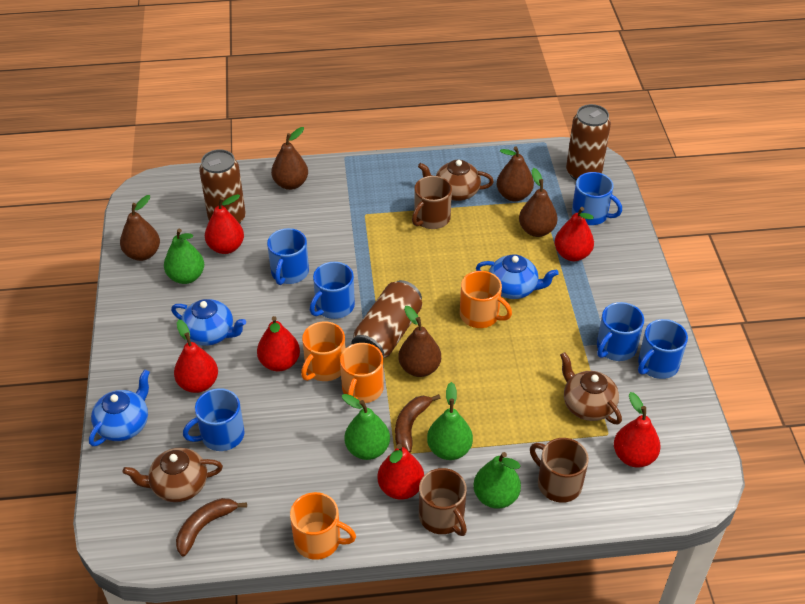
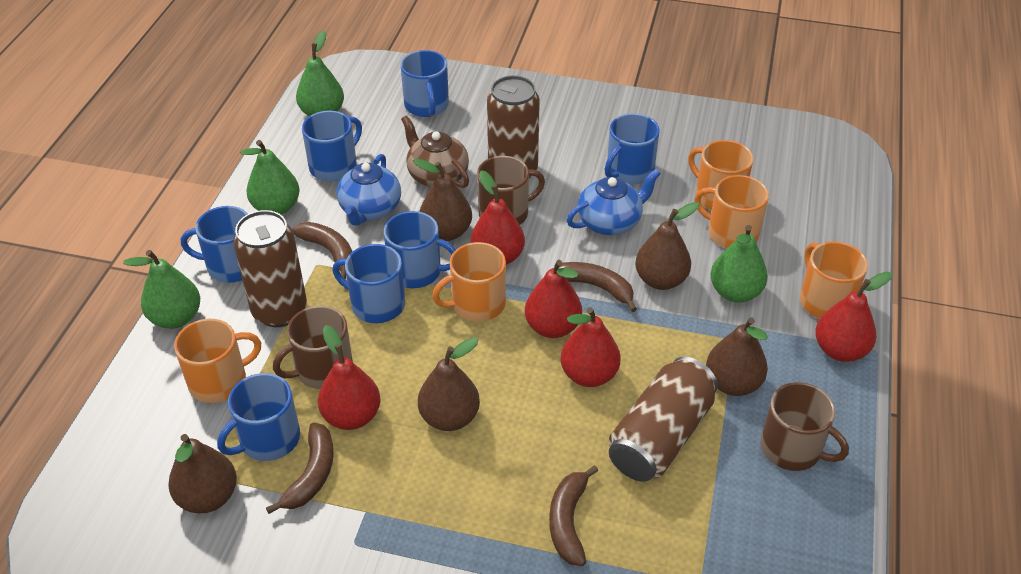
blue mug: [183,388,245,451] [267,228,309,285] [310,262,355,319] [572,172,622,225] [597,302,644,361] [638,319,688,379] = 6 -> [181,206,248,283] [217,373,300,461] [302,111,362,181] [332,244,405,323] [384,211,456,288] [400,50,449,117] [605,113,660,184] = 7
blue teapot: [89,370,150,446] [171,299,246,346] [476,254,559,299] = 3 -> [337,154,401,226] [567,169,661,235] = 2
brown banana: [176,498,247,557] [395,394,441,453] = 2 -> [266,422,334,514] [292,222,352,280] [549,465,598,566] [558,262,637,312] = 4
brown teapot: [123,448,223,502] [418,160,494,201] [560,352,622,424] = 3 -> [401,115,469,188] = 1
orange mug: [290,492,356,560] [301,321,346,381] [340,343,384,403] [460,271,512,328] = 4 -> [174,319,261,403] [432,242,506,322] [688,140,753,211] [694,175,769,248] [800,241,868,319] = 5
red pear: [174,320,218,393] [205,194,244,254] [257,316,300,371] [377,444,424,500] [555,207,594,261] [614,392,661,467] = 6 -> [318,325,381,430] [471,170,525,265] [525,260,582,338] [560,307,621,387] [815,271,892,362] = 5

